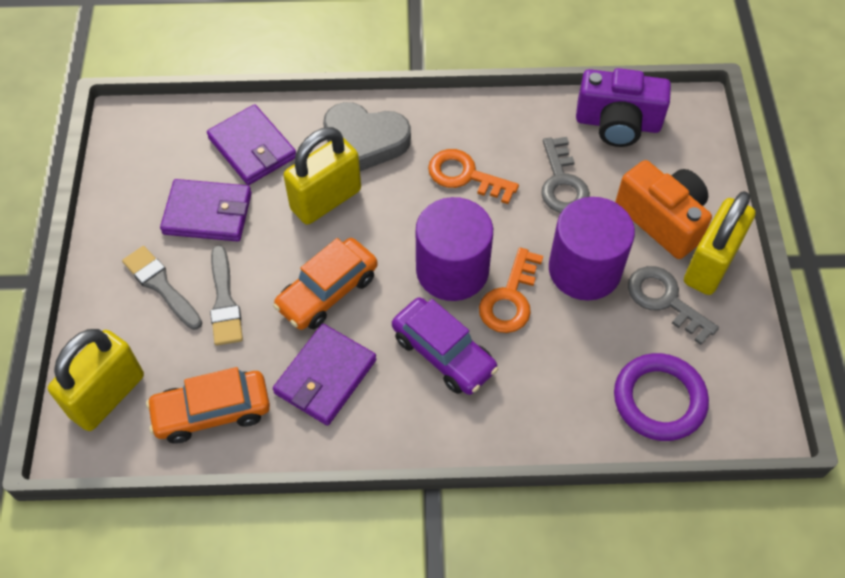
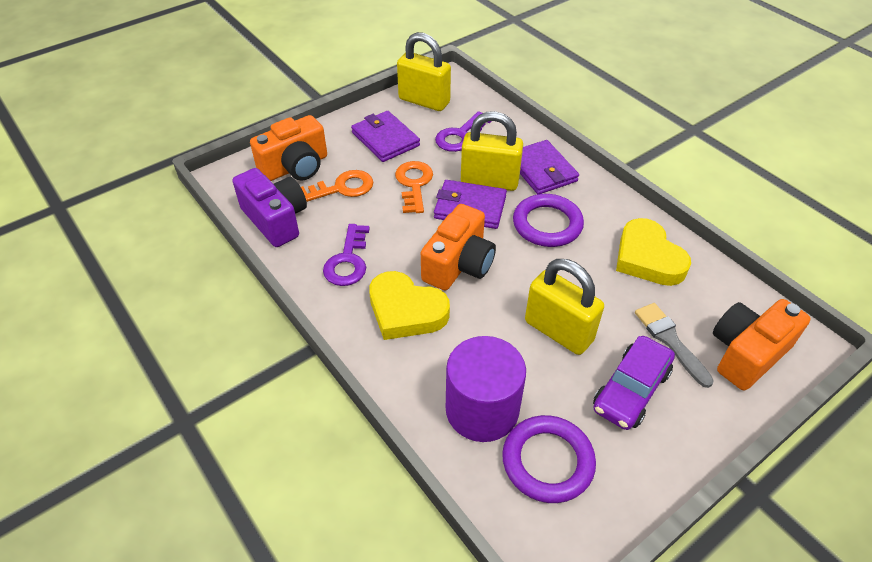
grey brush: [122,246,202,330] [210,245,243,346] = 2 -> [635,303,714,388] = 1
grey heart: [323,102,411,171] = 1 -> none = 0
grey key: [541,137,590,213] [628,266,719,345] = 2 -> none = 0
orange camera: [615,160,712,259] = 1 -> [250,115,327,181] [421,204,496,290] [713,299,810,391] = 3
orange car: [146,367,270,443] [273,238,378,330] = 2 -> none = 0
purple cylinder: [416,197,493,301] [549,197,635,301] = 2 -> [446,336,526,442] = 1
purple key: none = 0 -> [323,224,370,286] [435,111,491,152] = 2
purple ring: [614,353,709,441] = 1 -> [502,415,596,503] [513,194,584,247] = 2
yellow heart: none = 0 -> [369,271,450,340] [616,218,691,286] = 2

